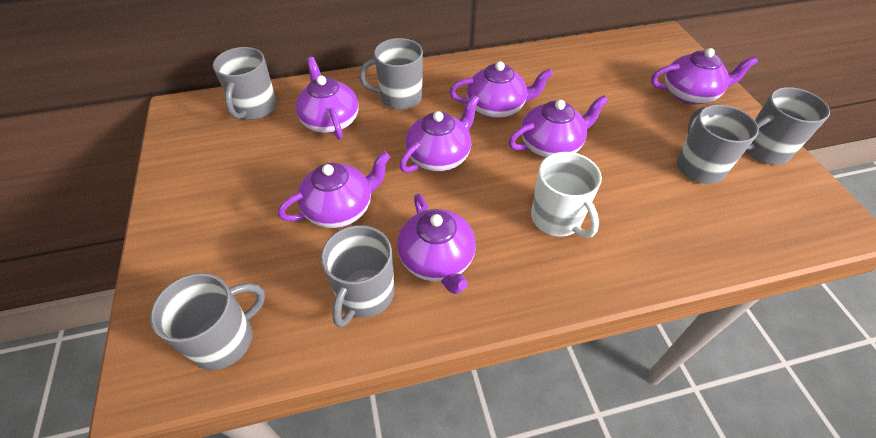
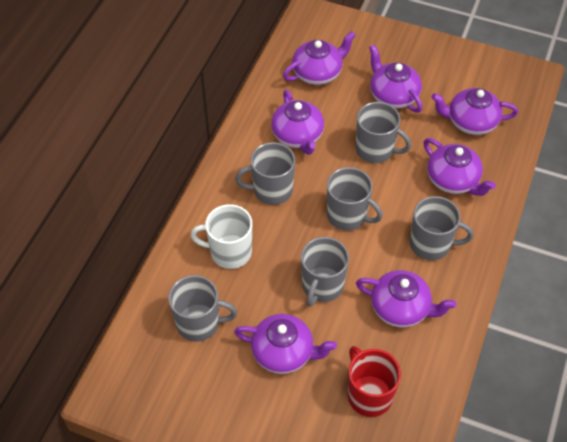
red mug: none = 0 -> [348,346,401,417] = 1

